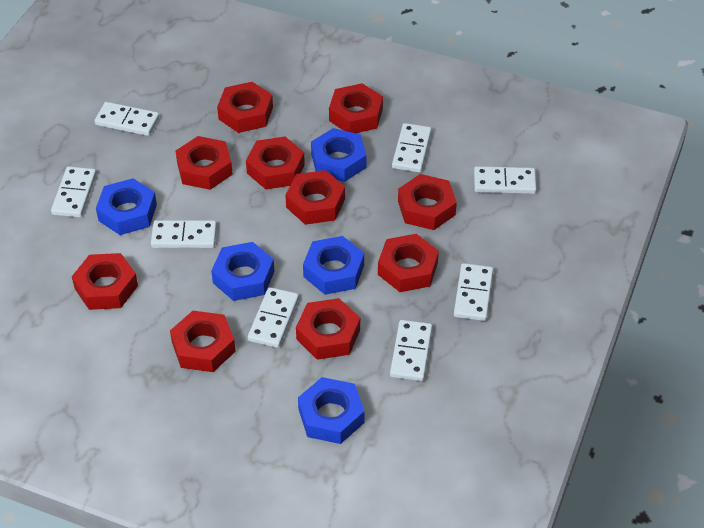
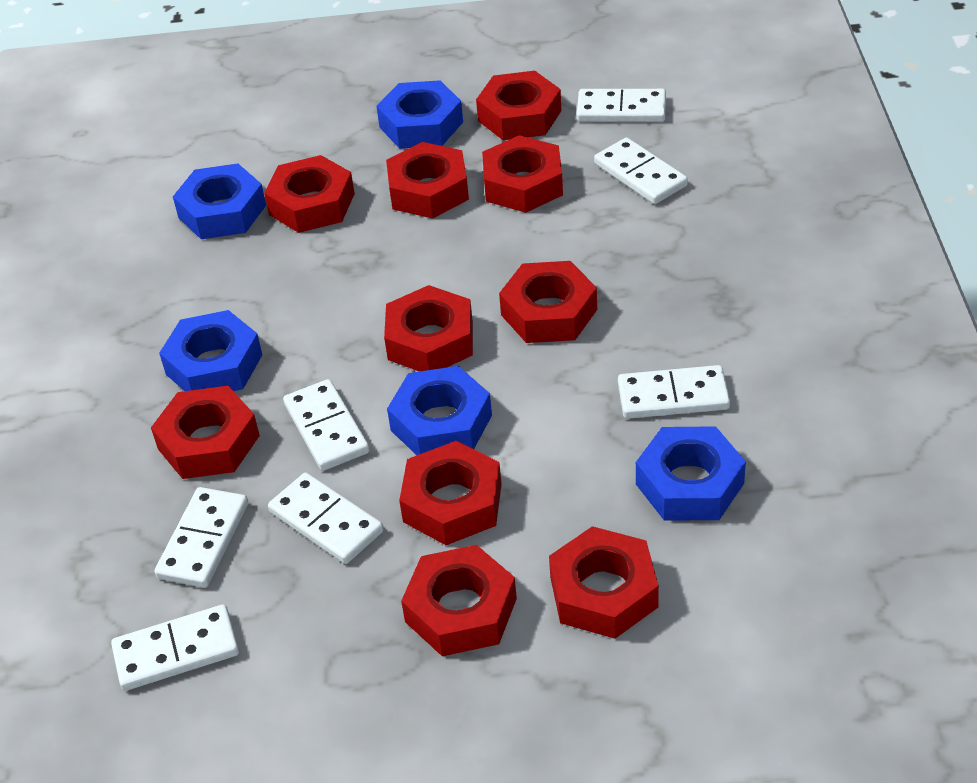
white domino: [51,166,97,218] [95,102,159,136] [151,220,217,248] [248,287,299,348] [390,320,432,381] [392,123,432,172] [454,263,493,321] [474,166,537,194] = 8 -> [111,604,239,691] [155,487,248,588] [268,473,383,564] [283,379,370,471] [577,89,666,122] [594,137,688,204] [618,365,730,419] = 7

